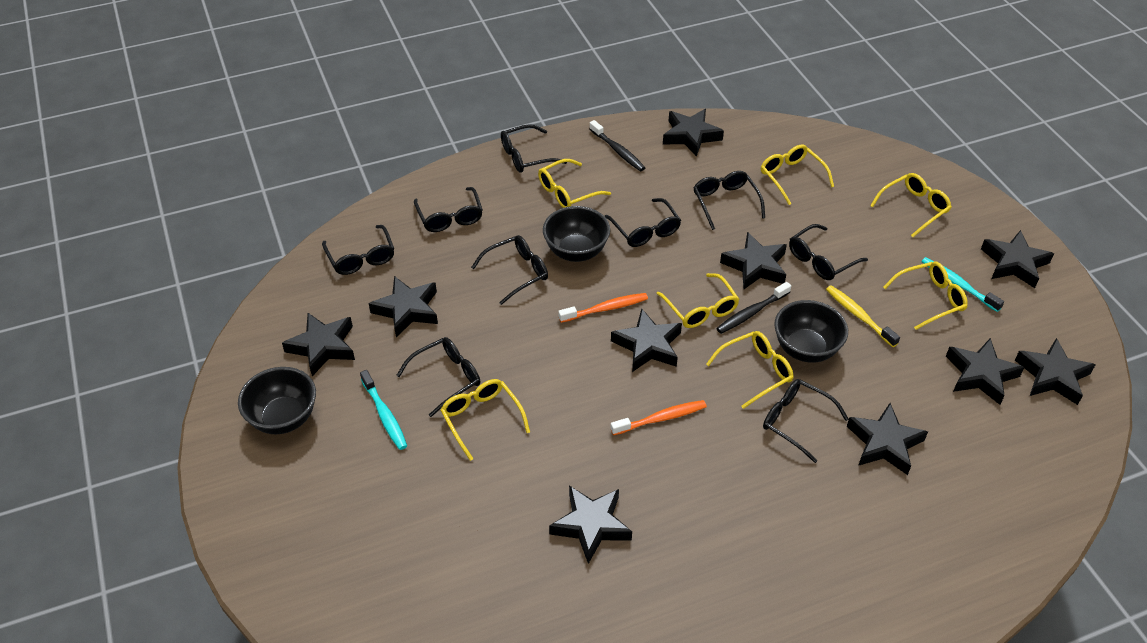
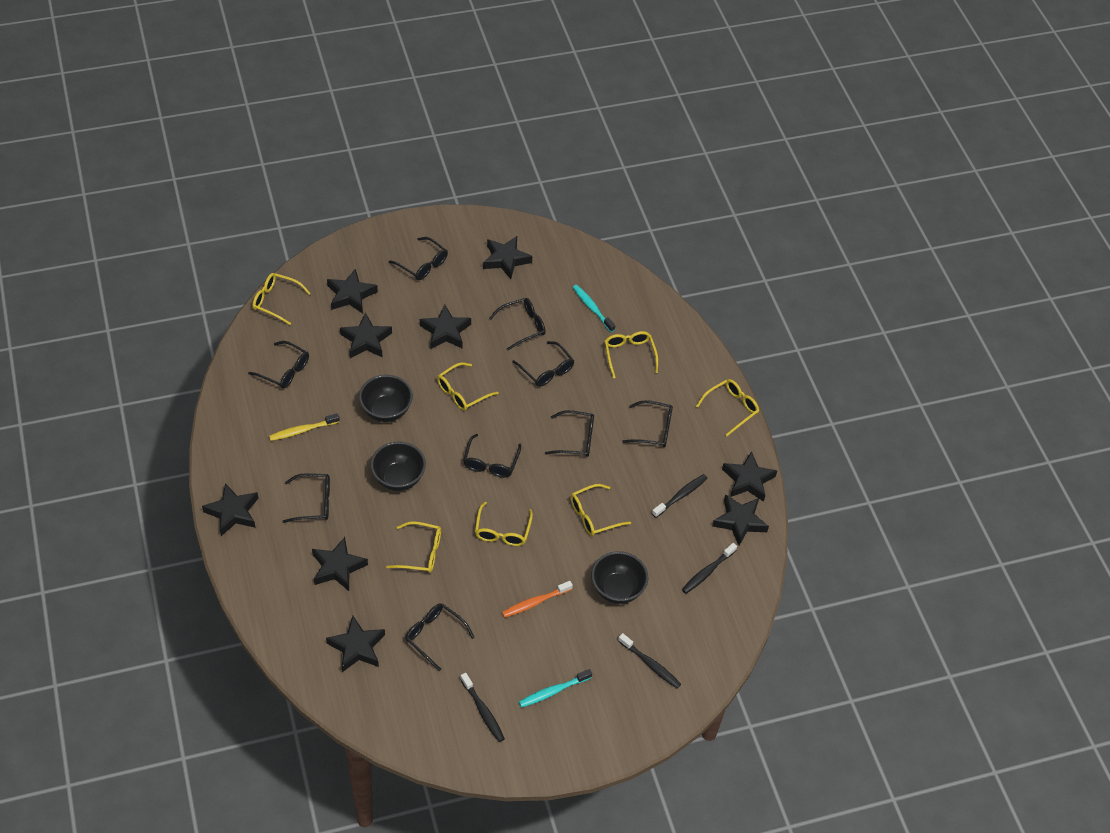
black star: [282,313,355,376] [368,276,438,337] [549,486,632,564] [611,309,682,372] [663,109,724,157] [720,232,787,289] [847,403,928,475] [946,338,1025,405] [981,230,1054,288] [1015,338,1095,405] = 10 -> [202,483,258,536] [312,537,368,591] [326,616,385,672] [327,268,378,313] [340,313,392,358] [420,305,471,349] [483,236,532,279] [712,494,769,546] [722,451,777,502] = 9
black toothbrush: [590,120,645,171] [716,282,791,334] = 2 -> [460,673,505,742] [618,633,681,688] [652,474,708,518] [682,543,737,594] = 4
orange toothbrush: [558,293,648,323] [611,400,707,435] = 2 -> [502,581,573,618] = 1

